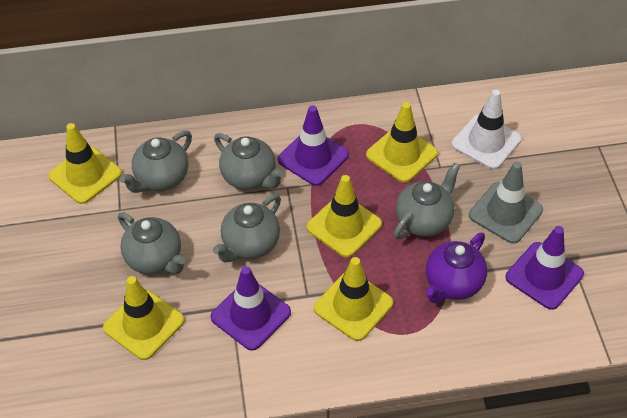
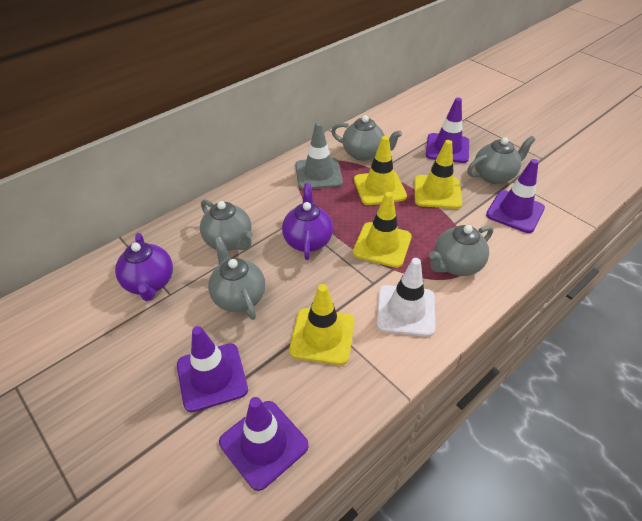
purple teapot: [426,232,487,303] = 1 -> [115,233,173,301] [282,183,333,260] = 2
purple traffic cone: [210,266,291,351] [278,105,349,186] [505,226,584,310] = 3 -> [177,326,248,412] [219,397,309,491] [426,98,469,163] [486,159,545,233] = 4
yellow traffic cone: [49,123,122,204] [103,276,185,360] [307,175,382,257] [314,257,393,341] [366,102,438,183] = 5 -> [289,284,355,365] [353,192,412,268] [354,136,407,205] [414,140,462,209] = 4

